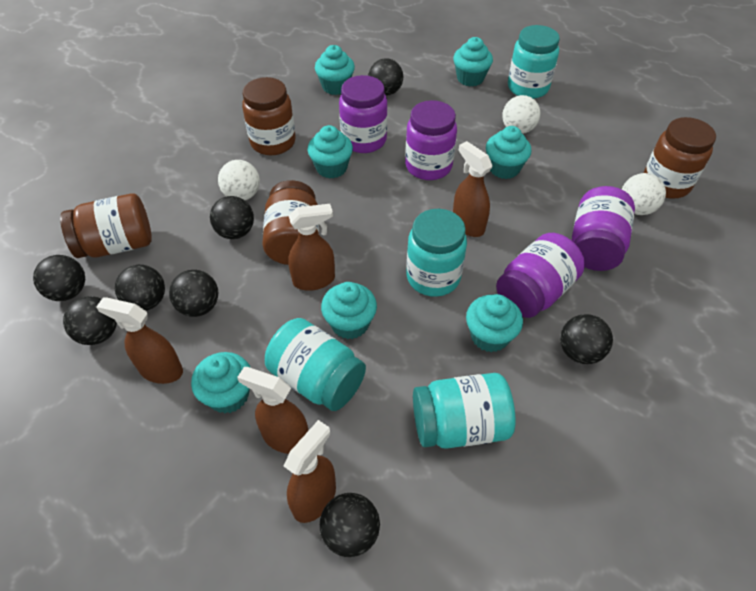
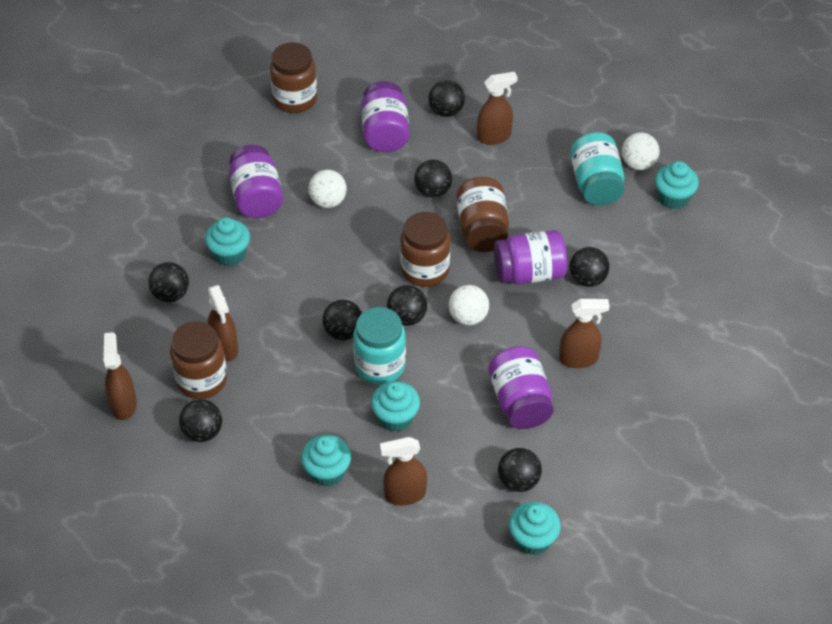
turquoise cupcake: [191,352,251,413] [308,125,353,179] [315,45,355,95] [321,282,377,339] [453,37,493,86] [466,294,523,352] [486,126,531,179] = 7 -> [205,217,250,266] [301,435,351,487] [371,381,420,432] [509,502,561,555] [655,161,699,209] = 5
turquoise jar: [265,318,366,411] [406,209,467,297] [413,373,516,449] [508,25,560,99] = 4 -> [353,307,406,384] [570,132,625,206] = 2

